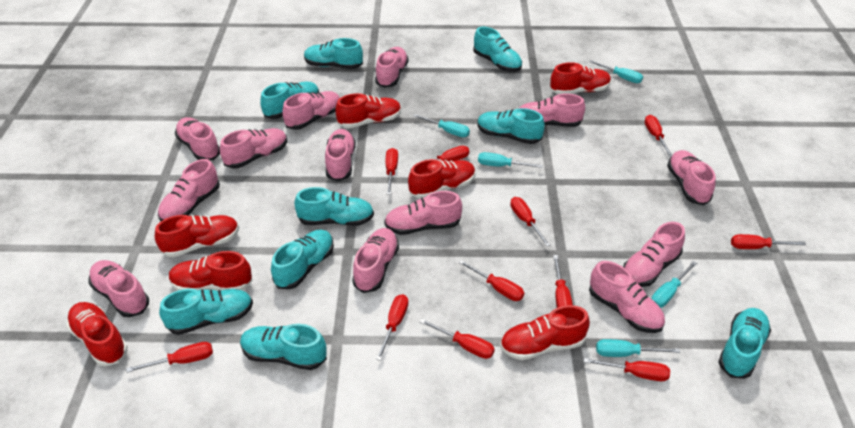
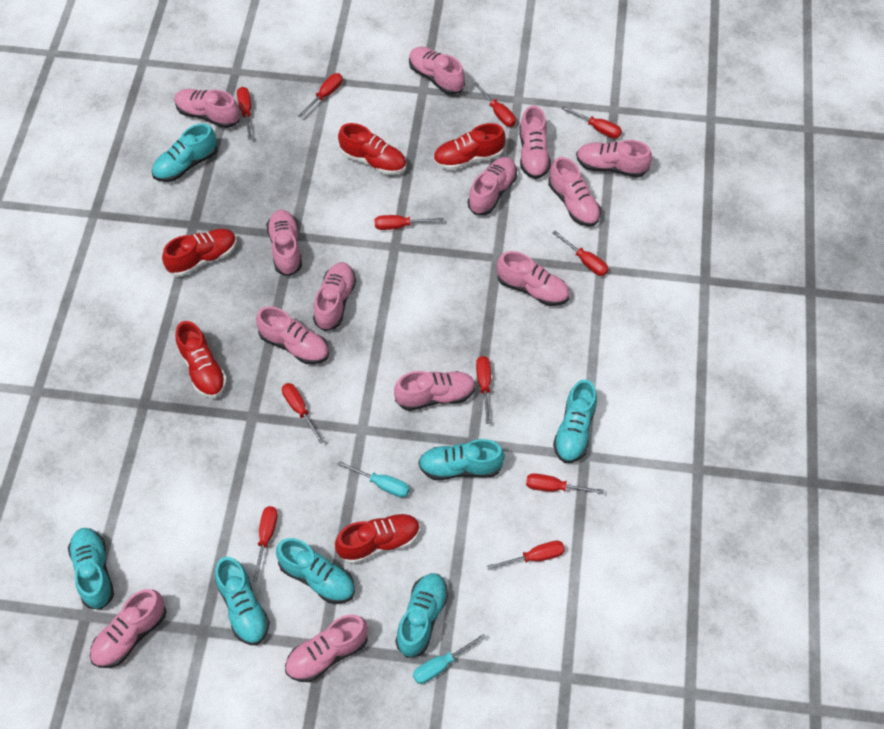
red shoe: [66,302,128,366] [155,215,239,257] [169,251,253,291] [335,93,401,128] [408,159,476,199] [500,305,590,360] [550,62,611,94] = 7 -> [162,229,237,277] [175,321,227,398] [335,513,420,564] [338,123,406,175] [433,123,506,170] = 5
turquoise screwdriver: [414,114,470,137] [478,152,543,168] [590,60,643,83] [596,339,680,357] [651,261,697,308] = 5 -> [337,461,410,498] [413,633,486,684] = 2
turquoise shoe: [159,289,253,335] [240,324,327,370] [260,82,319,119] [271,230,334,289] [294,187,374,226] [304,38,363,69] [473,27,522,72] [477,108,545,144] [718,308,771,379] = 9 -> [68,528,114,610] [152,123,217,182] [215,557,270,645] [276,538,355,604] [396,573,448,658] [418,439,505,480] [553,380,597,463] = 7

